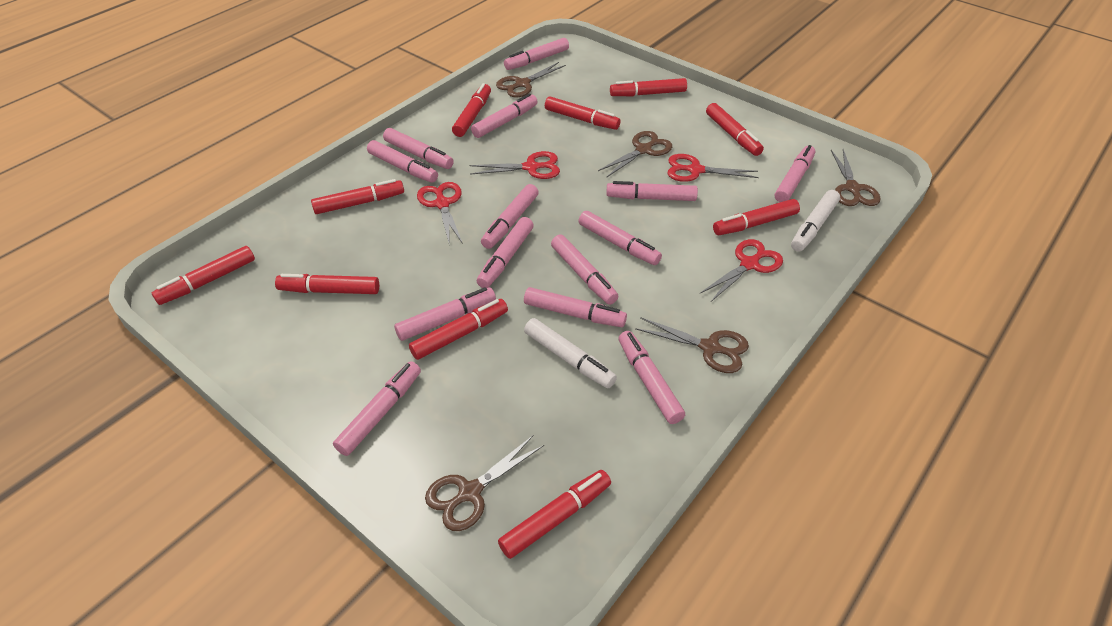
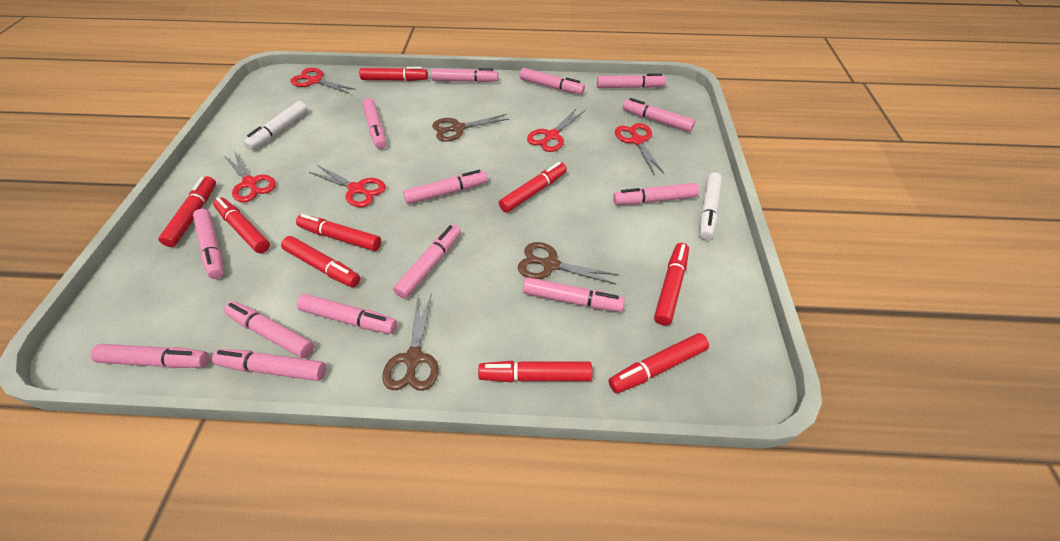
brown scissors: [425,436,544,531] [496,62,566,97] [598,131,672,177] [635,317,749,373] [831,150,881,206] = 5 -> [382,293,439,391] [432,114,509,142] [518,242,619,284] = 3
red marker: [152,246,255,305] [275,274,379,294] [311,179,404,214] [409,299,508,360] [452,83,491,137] [498,470,611,559] [545,96,621,130] [610,78,687,96] [706,103,764,156] [713,199,800,235] = 10 -> [158,176,216,247] [213,197,270,253] [281,236,360,287] [296,214,381,251] [359,67,428,81] [478,361,593,382] [499,162,567,213] [609,333,709,393] [654,243,689,325] = 9
red scissors: [417,182,463,246] [469,151,560,179] [667,154,759,182] [700,239,783,302] = 4 -> [224,151,276,203] [291,68,356,94] [309,165,386,207] [527,108,585,152] [615,123,665,174] = 5

